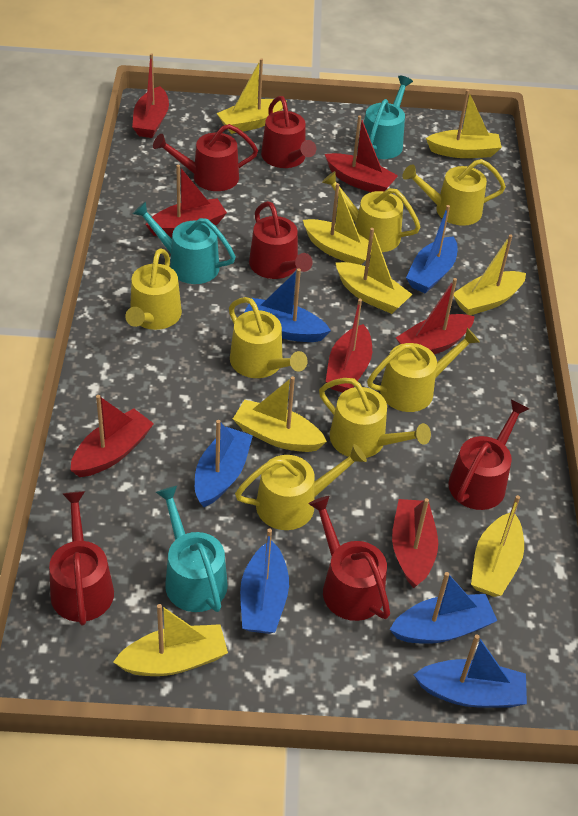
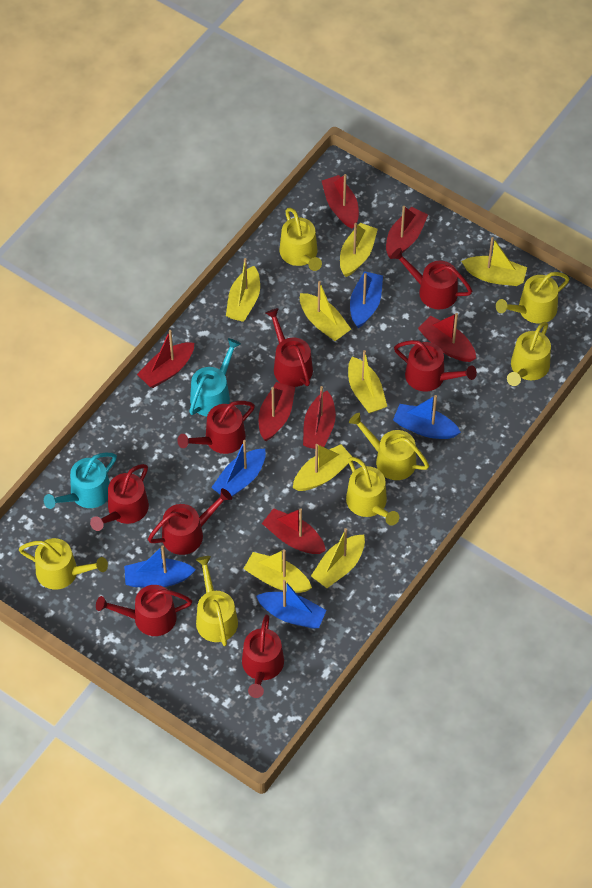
blue boat: [195,420,253,507] [240,529,289,634] [244,268,331,342] [390,572,497,644] [406,205,458,293] [414,634,527,708] = 6 -> [124,545,196,587] [211,440,266,497] [256,580,326,629] [350,271,383,328] [393,395,461,439] = 5
red watering can: [49,491,114,625] [153,124,258,191] [249,201,313,279] [261,96,316,168] [308,496,390,621] [448,400,529,510] = 6 -> [90,464,149,531] [96,585,192,636] [148,488,232,555] [177,401,255,454] [242,615,284,698] [266,308,313,387] [391,248,472,309] [394,340,477,392] = 8
turquoise watering can: [133,202,236,284] [156,486,228,612] [364,76,413,159] = 3 -> [44,453,117,509] [189,338,241,416] = 2

